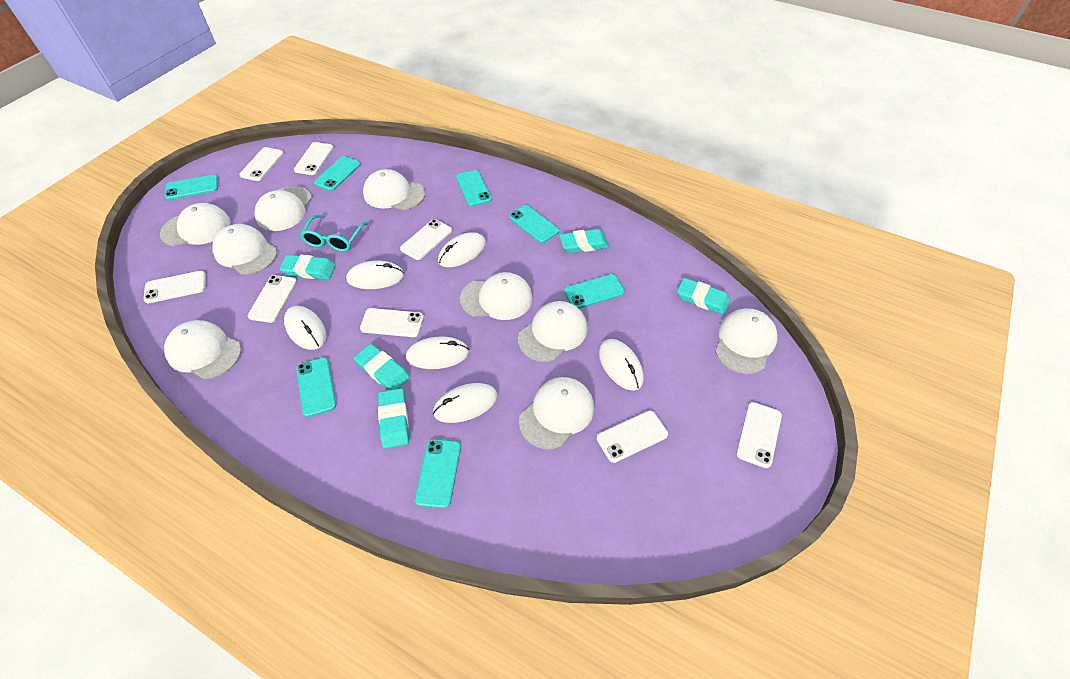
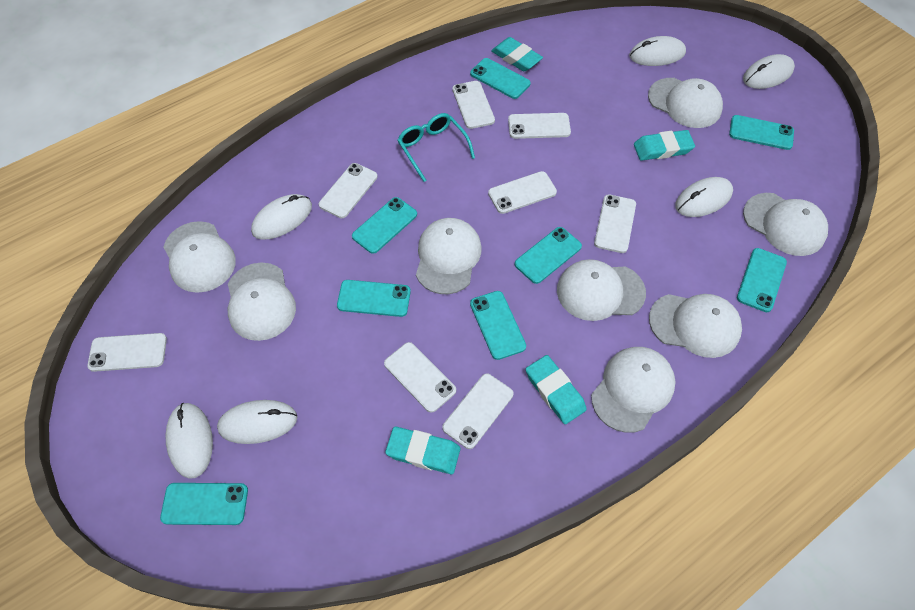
turquoise eraser: [279,255,336,280] [354,344,410,390] [378,388,409,448] [559,229,609,253] [677,278,730,315] = 5 -> [385,427,461,474] [491,37,543,71] [526,355,587,424] [634,130,695,161] = 4
turquoise phone: [165,175,218,200] [296,358,336,417] [314,156,361,191] [415,439,461,508] [456,170,492,206] [509,205,559,243] [564,274,625,309] = 7 -> [160,483,248,525] [337,280,411,317] [352,197,417,254] [470,58,531,99] [470,291,526,360] [514,227,582,284] [729,115,794,150] [737,248,787,312] = 8
white cap: [160,203,231,246] [164,320,241,379] [212,224,277,275] [254,186,312,231] [363,169,425,210] [460,272,533,320] [518,301,588,362] [519,377,594,449] [715,309,778,374] = 9 -> [163,221,236,293] [228,263,296,341] [416,218,482,294] [557,259,646,321] [591,347,676,433] [648,78,723,128] [649,294,742,358] [743,193,828,256] = 8

